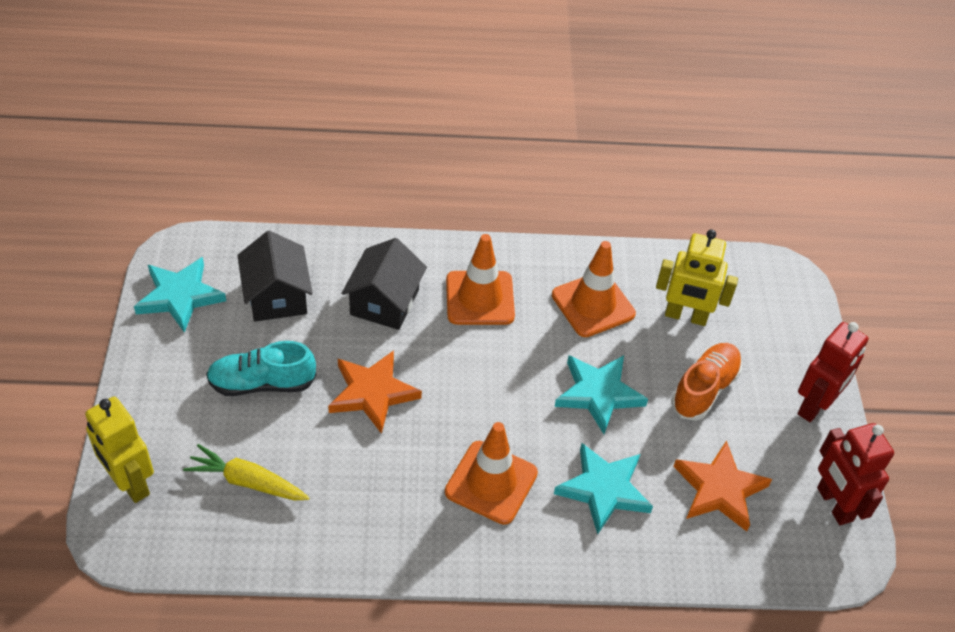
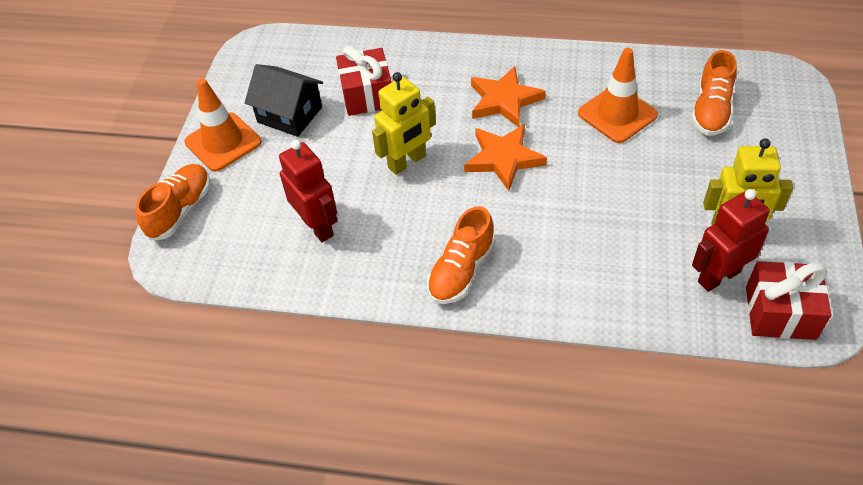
black house: [237,231,313,322] [341,238,427,330] = 2 -> [245,64,323,137] = 1
orange shoe: [671,343,742,421] = 1 -> [136,164,211,241] [427,206,495,304] [691,50,737,136] = 3
orange traffic cone: [445,422,538,525] [446,234,515,325] [552,241,636,337] = 3 -> [184,78,261,172] [578,48,658,143] = 2
red gift: none = 0 -> [336,45,392,116] [746,261,831,340] = 2
turquoise shoe: [206,341,316,396] = 1 -> none = 0
turquoise star: [134,257,226,333] [554,443,653,535] [555,355,648,434] = 3 -> none = 0
yellow carrot: [183,444,310,500] = 1 -> none = 0

